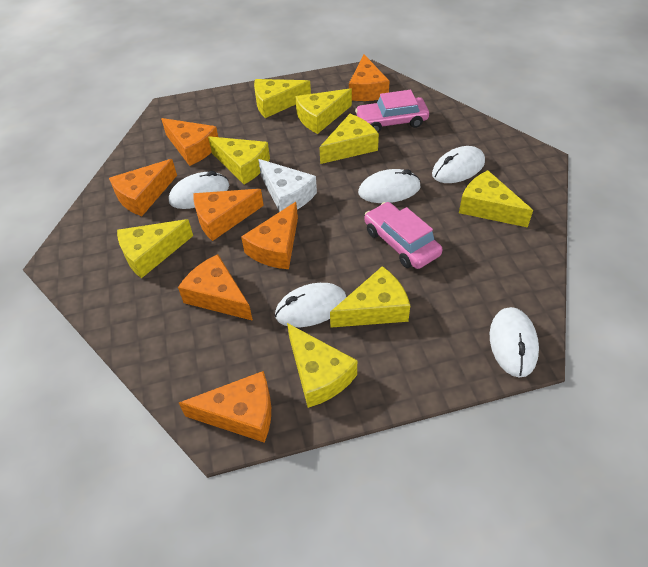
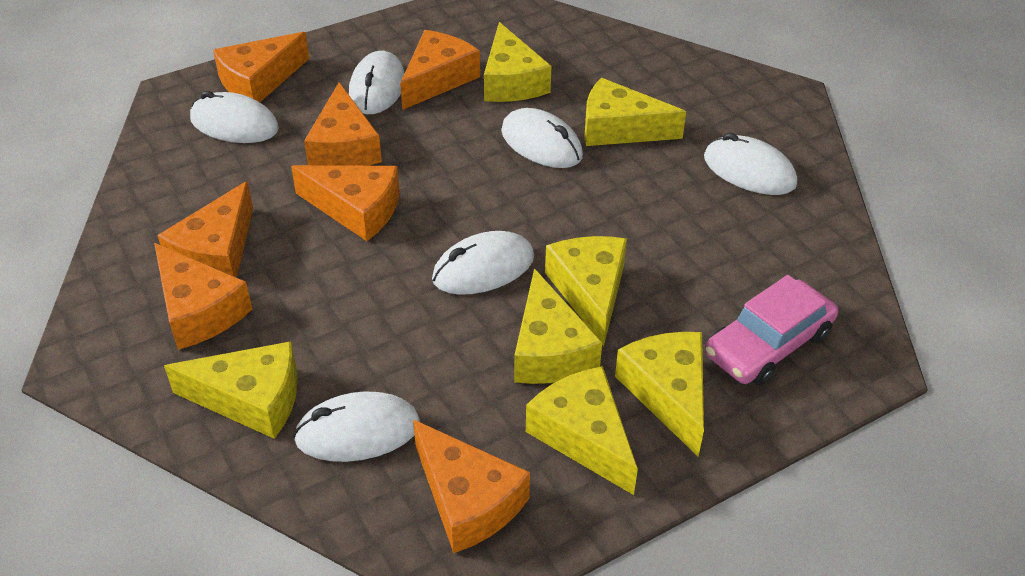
pink car: [355,90,429,132] [364,202,443,269] = 2 -> [705,275,838,386] = 1
white cheese: [258,159,317,212] = 1 -> none = 0
white mouse: [168,171,229,209] [275,283,346,327] [358,169,421,203] [432,146,485,183] [490,307,539,378] = 5 -> [190,91,279,143] [293,392,420,462] [349,51,405,114] [432,231,534,295] [501,108,583,168] [704,132,797,195] = 6
yellow cheese: [117,219,193,278] [208,136,270,184] [254,79,311,118] [287,323,357,408] [295,88,352,134] [319,114,379,164] [330,266,410,328] [459,170,533,228] = 8 -> [164,341,298,439] [484,22,551,102] [514,268,602,384] [526,366,638,495] [545,236,627,346] [584,78,686,146] [615,332,704,457] = 7

